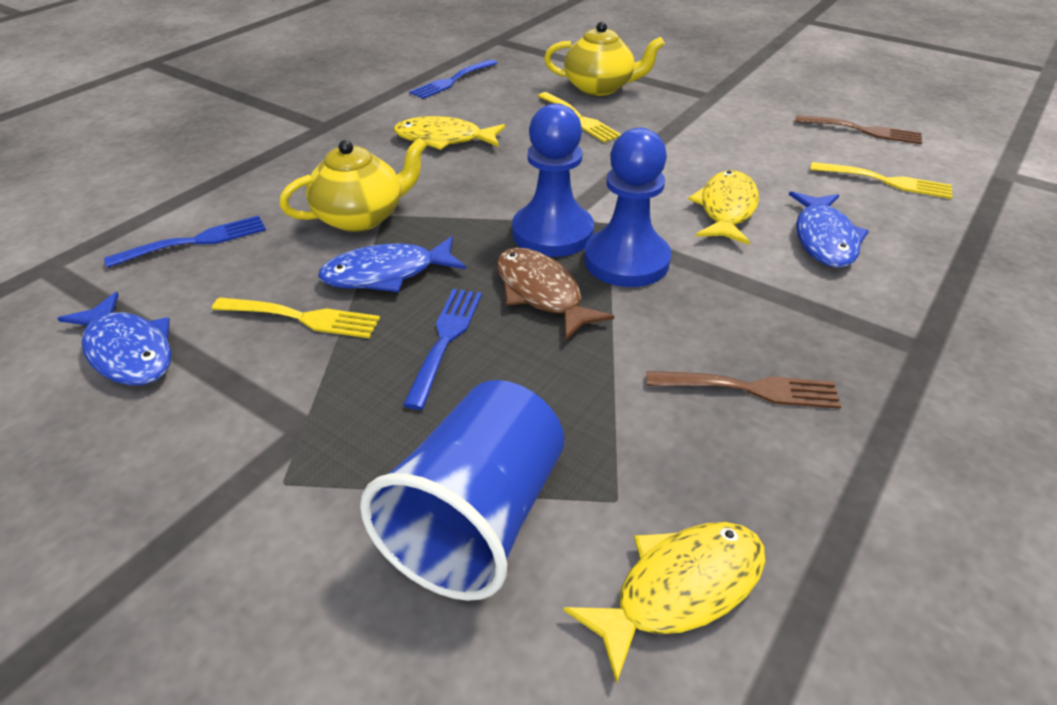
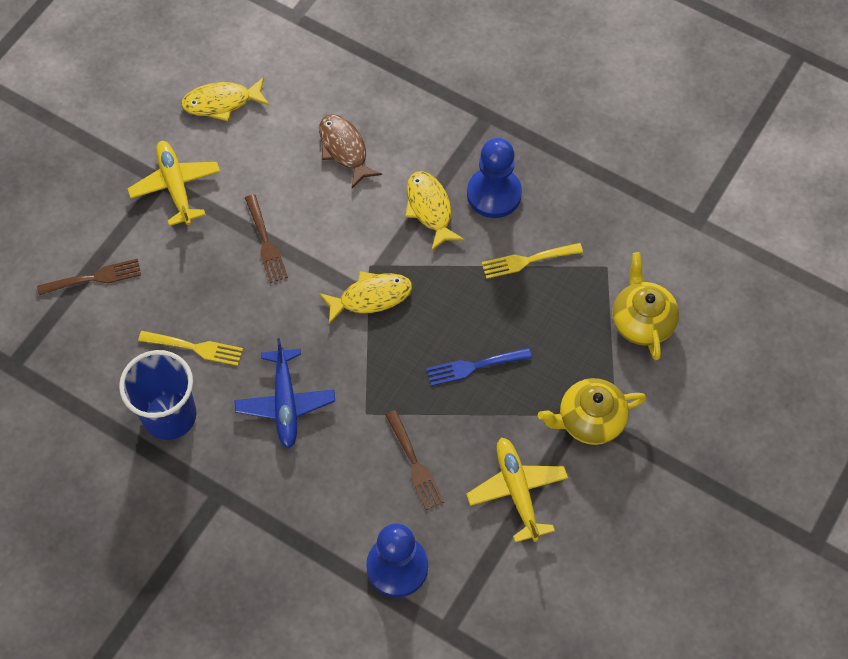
blue fish: [57,292,171,386] [318,236,466,292] [789,191,869,268] = 3 -> none = 0
blue fork: [104,215,266,268] [403,289,482,410] [409,59,497,99] = 3 -> [426,348,532,386] = 1
blue plane: none = 0 -> [234,338,335,449] = 1
brown fork: [647,371,841,409] [795,115,922,144] = 2 -> [37,259,141,295] [245,194,288,283] [385,410,444,510] = 3
yellow fork: [212,297,380,338] [538,92,621,143] [810,162,953,199] = 3 -> [138,331,243,366] [481,243,583,279] = 2
yellow plane: none = 0 -> [127,141,220,226] [466,437,568,543] = 2

